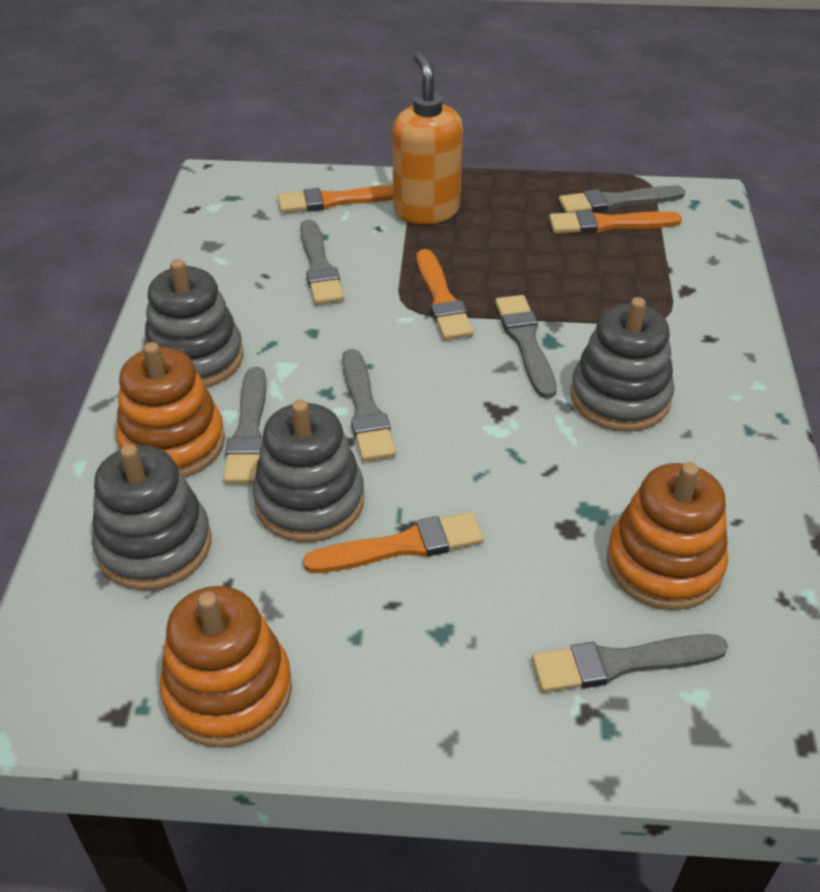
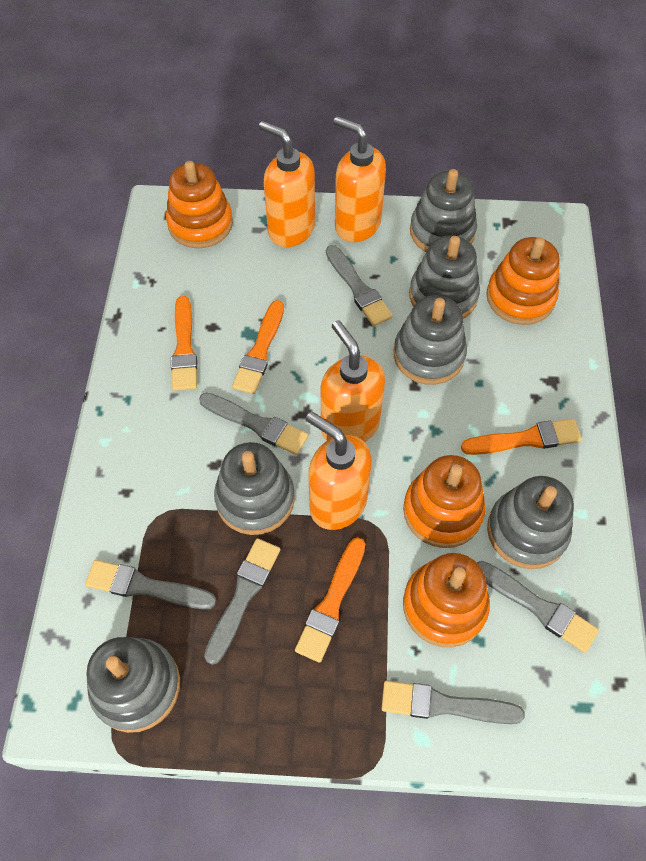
grey stacking toy: [92,444,211,590] [144,259,244,388] [252,400,364,542] [571,297,674,432] = 4 -> [86,637,180,733] [214,442,295,535] [394,295,467,385] [409,235,480,319] [410,169,477,252] [487,476,574,569] = 6
orange soap dispenser: [392,52,463,225] = 1 -> [259,121,315,247] [306,412,372,530] [321,320,385,442] [334,116,386,242] = 4
orange stacking toy: [116,342,225,478] [160,586,292,748] [607,462,728,610] = 3 -> [166,161,233,248] [403,455,485,548] [403,553,490,647] [486,237,560,325] = 4

